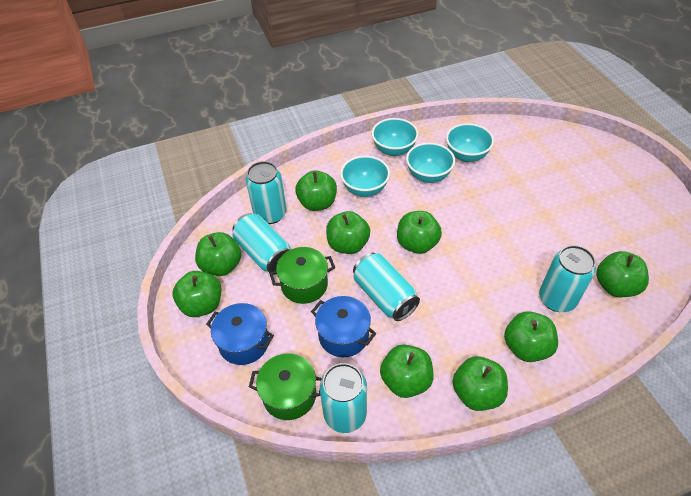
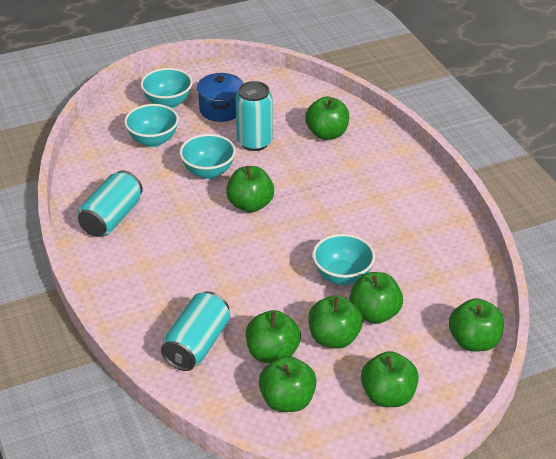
blue pot: [206,303,274,365] [311,296,376,357] = 2 -> [197,73,243,122] = 1
green apple: [173,271,221,317] [195,232,241,276] [295,170,337,211] [326,211,370,254] [380,344,434,398] [397,211,442,254] [452,356,508,411] [504,311,558,362] [596,251,649,297] = 9 -> [226,166,274,212] [246,310,301,364] [259,356,317,412] [305,97,349,140] [308,295,363,349] [349,272,403,324] [361,351,419,407] [449,298,504,352] = 8
green pot: [249,354,322,420] [269,247,335,304] = 2 -> none = 0
turquoise can: [233,213,291,275] [246,161,287,224] [320,363,367,433] [353,253,420,321] [539,245,596,312] = 5 -> [78,170,143,237] [161,291,230,371] [235,81,273,151] = 3

